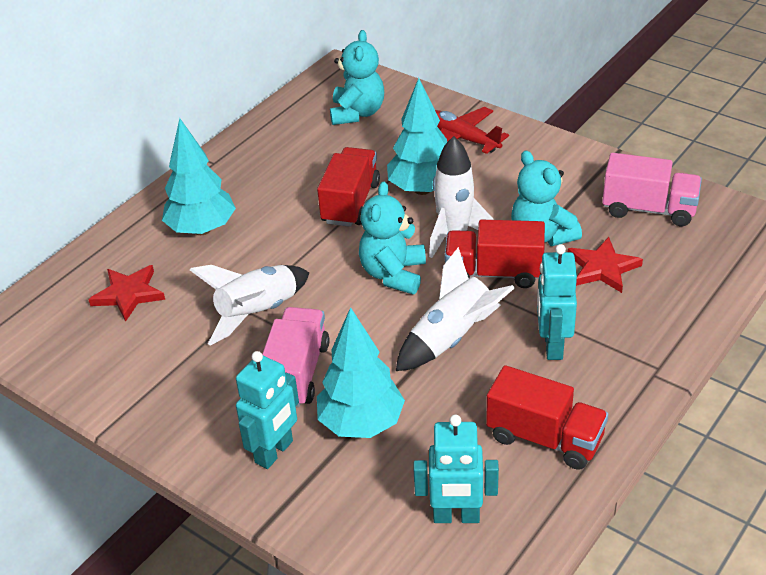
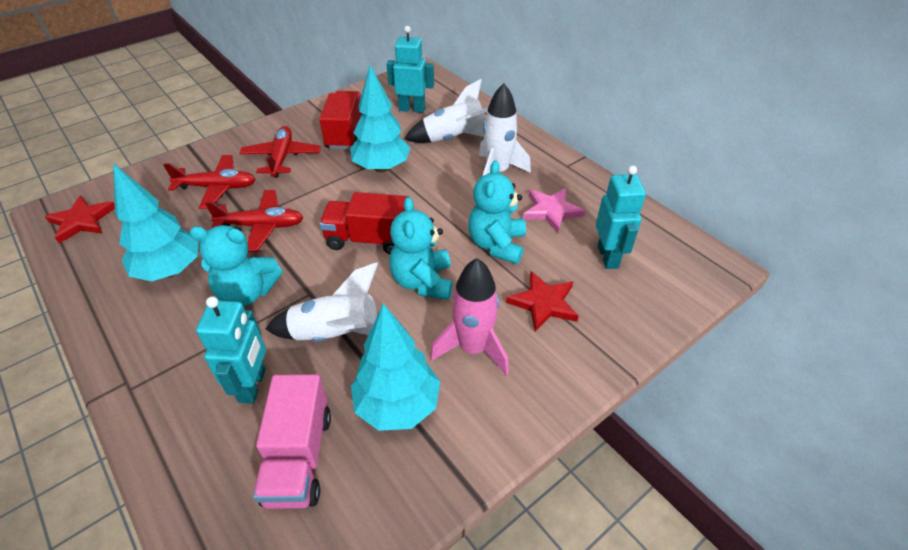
pink rocket: none = 0 -> [430,258,509,375] = 1
pink star: none = 0 -> [523,188,586,233] = 1
pink truck: [262,307,330,407] [602,153,702,226] = 2 -> [253,374,331,509] = 1
red plane: [435,107,509,154] = 1 -> [163,155,256,209] [205,190,304,252] [239,126,321,178] = 3
red truck: [317,147,380,227] [445,220,545,288] [486,365,608,470] = 3 -> [319,91,362,150] [319,192,410,254] = 2

